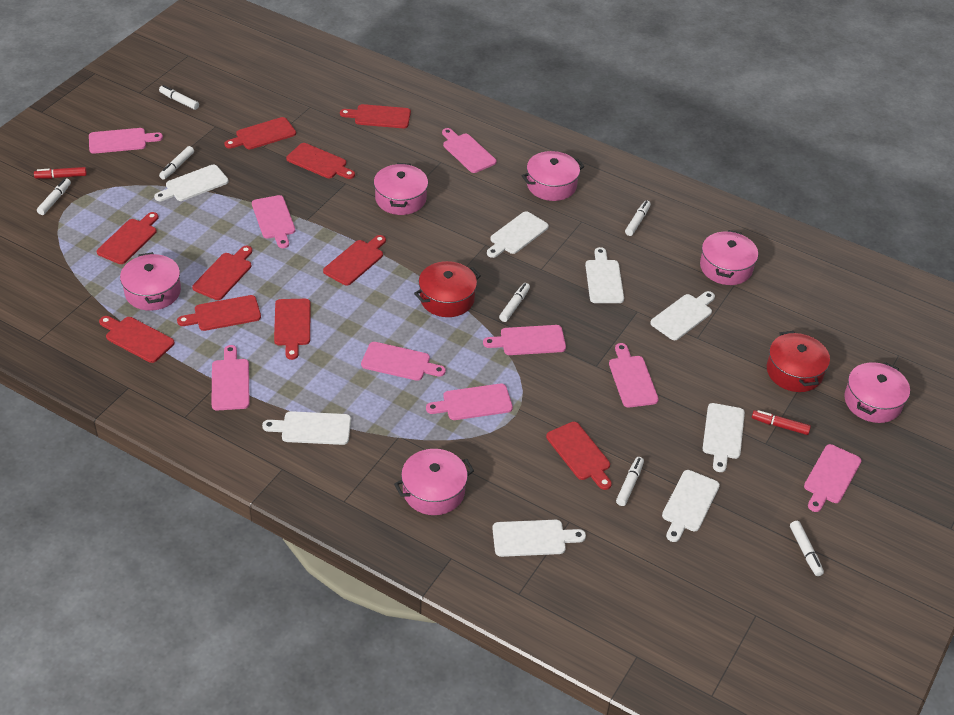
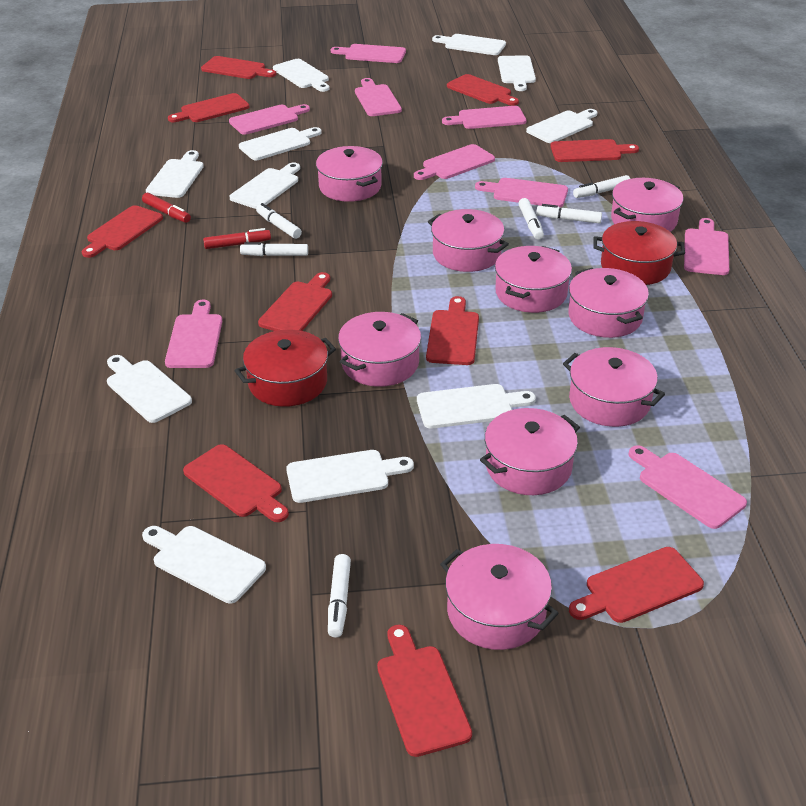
pink pot: [120,252,181,311] [374,163,428,215] [394,449,474,515] [522,151,585,201] [700,230,758,285] [844,362,910,423] = 6 -> [316,146,383,202] [338,312,421,387] [428,209,509,272] [440,544,559,650] [480,408,580,495] [495,246,572,313] [563,347,665,427] [568,268,649,338] [611,178,683,232] = 9
white cutting board: [154,165,229,201] [262,411,351,445] [487,211,549,258] [492,520,586,557] [585,247,624,303] [650,291,715,340] [662,470,720,542] [702,403,745,472] = 8 -> [107,355,192,423] [142,526,266,603] [146,150,204,198] [229,162,300,209] [239,127,322,160] [273,59,330,92] [286,450,414,503] [417,384,536,429] [432,34,506,55] [498,55,536,91] [526,109,597,143] = 11
white marker: [37,178,71,215] [159,85,199,110] [159,146,194,180] [499,283,530,322] [616,457,644,506] [625,200,651,236] [790,521,824,576] = 7 -> [240,242,308,256] [256,203,302,239] [328,554,351,638] [519,198,544,240] [536,204,602,224] [573,175,630,198] = 6

